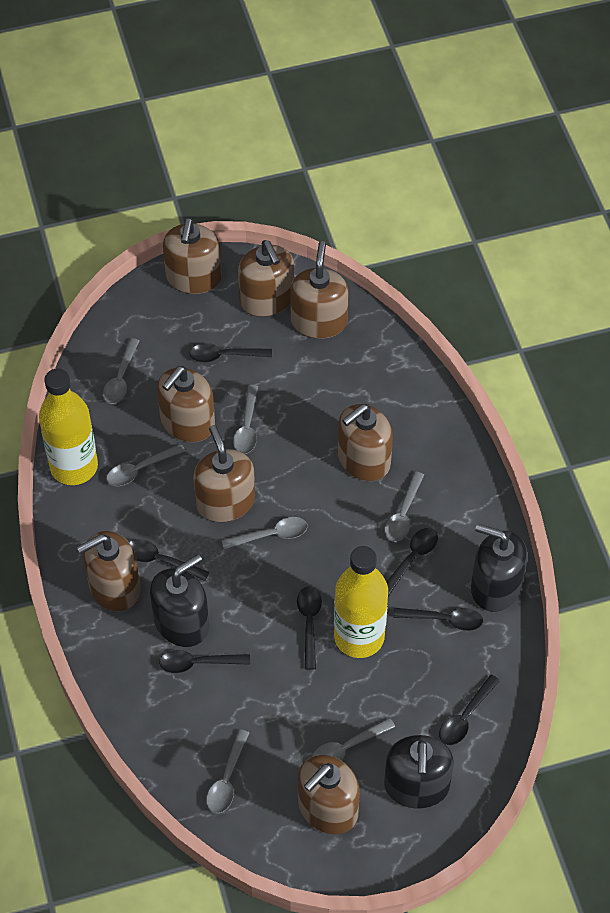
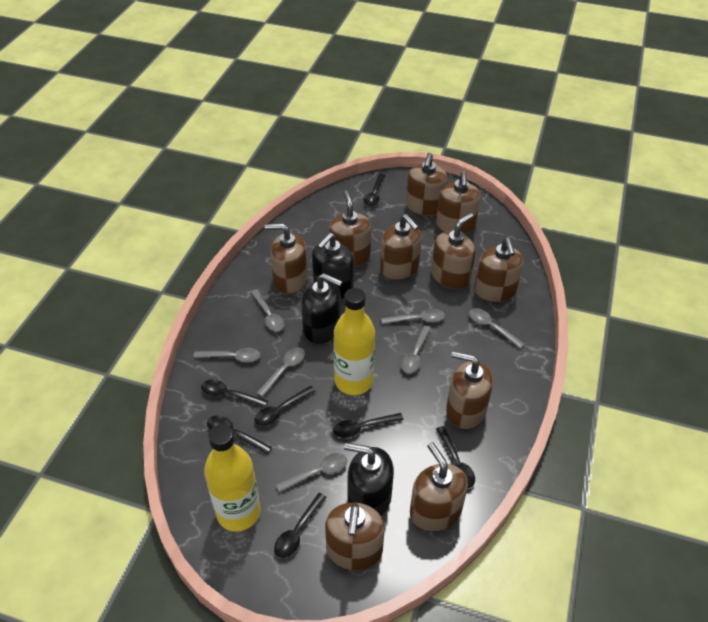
brown soap dispenser: [77,531,141,611] [157,366,215,442] [163,218,222,294] [193,425,255,522] [238,240,294,317] [290,241,349,339] [298,755,360,834] [338,404,393,481] = 8 -> [265,223,308,294] [325,502,385,570] [329,190,371,267] [380,214,422,280] [406,153,448,216] [410,442,468,531] [431,213,476,289] [436,171,481,234] [446,351,493,429] [474,237,524,302] = 10

